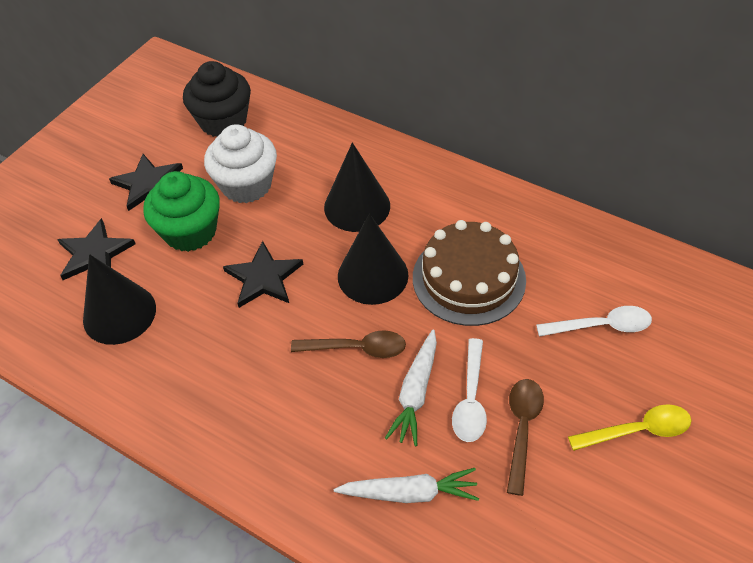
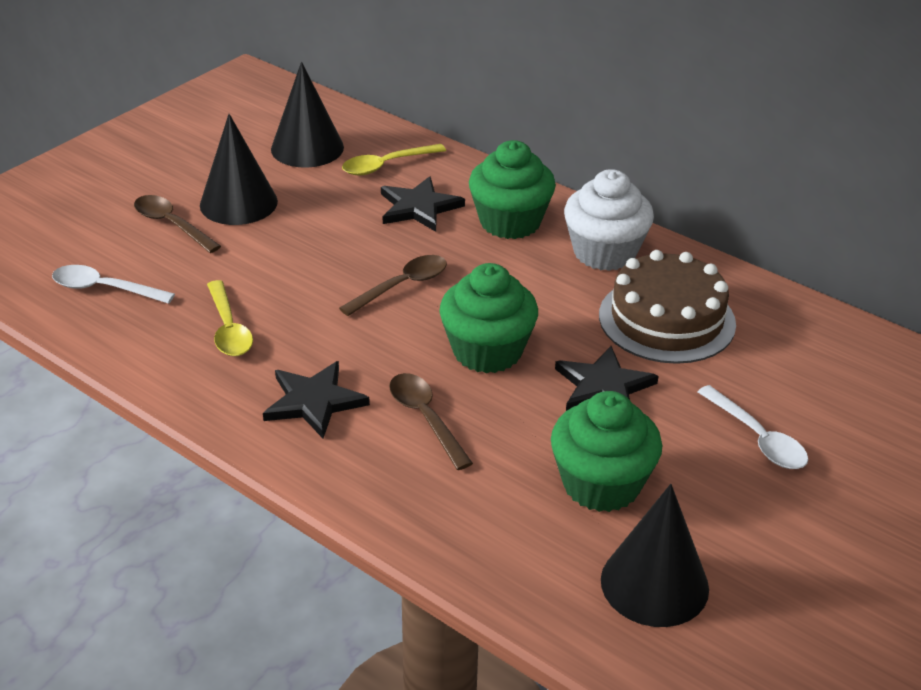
black cupcake: [183,61,251,137] = 1 -> none = 0
brown spoon: [291,330,406,358] [507,379,544,496] = 2 -> [134,195,221,253] [339,255,447,316] [389,373,473,470] = 3
green cupcake: [143,171,220,252] = 1 -> [439,263,538,373] [469,140,556,239] [551,391,662,512] = 3
white carrot: [334,468,479,503] [385,330,437,446] = 2 -> none = 0
yellow spoon: [568,404,692,451] = 1 -> [207,280,253,356] [342,144,446,176] = 2

